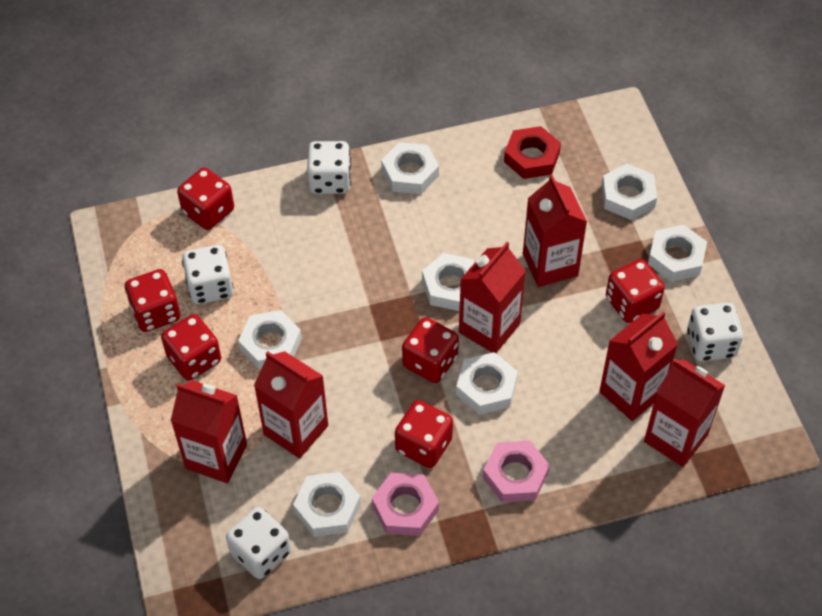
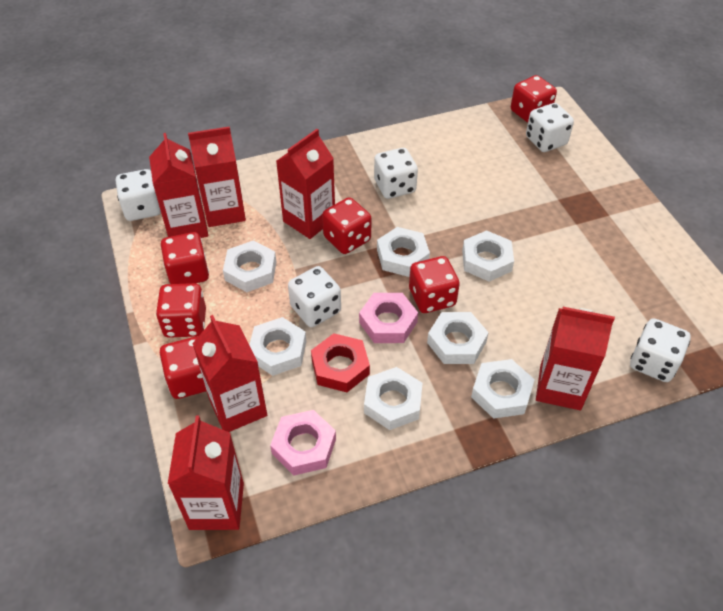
white dice: [182,245,234,304] [226,507,291,579] [307,141,351,194] [687,303,743,362] = 4 -> [116,169,161,221] [288,266,341,327] [374,148,418,199] [526,103,574,152] [630,318,691,382] = 5

